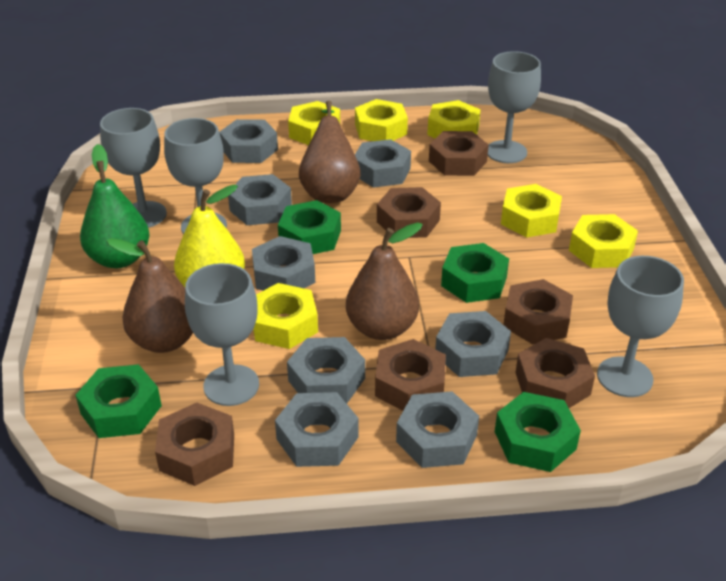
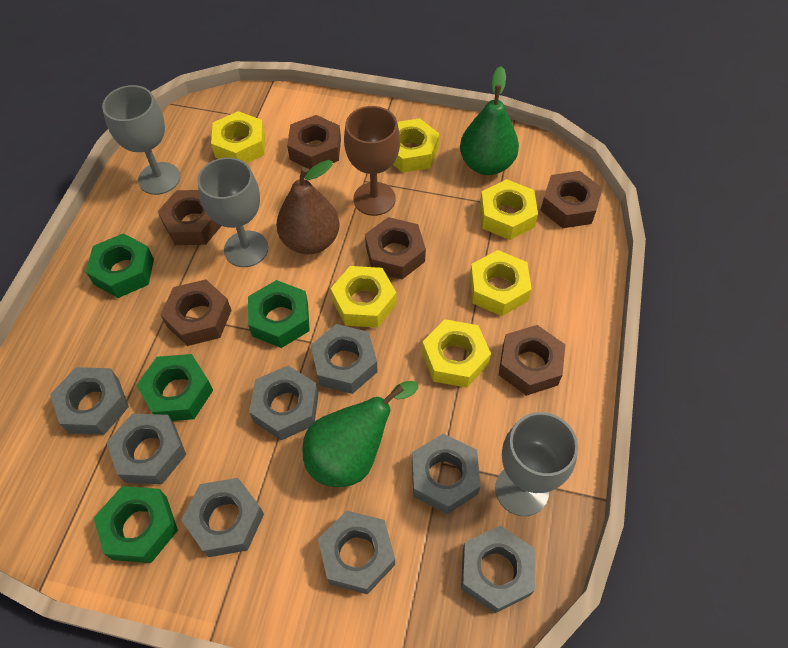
brown goblet: none = 0 -> [344,106,400,216] = 1
brown pear: [106,238,193,353] [299,101,361,203] [346,222,423,340] = 3 -> [276,160,340,254] = 1
green pear: [80,144,150,268] = 1 -> [302,381,418,487] [460,66,519,175] = 2
grey goblet: [100,108,167,228] [164,118,227,234] [185,263,259,406] [488,51,541,163] [597,256,684,397] = 5 -> [102,85,180,195] [197,157,268,267] [495,412,578,516] = 3
yellow pear: [174,185,245,287] = 1 -> none = 0

